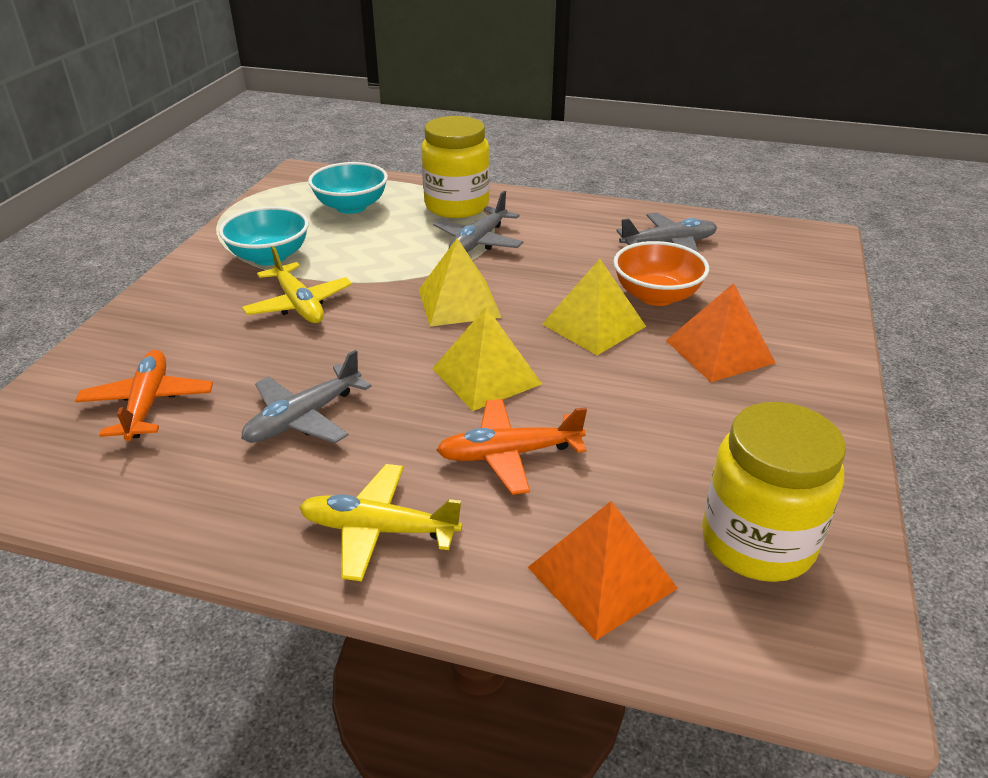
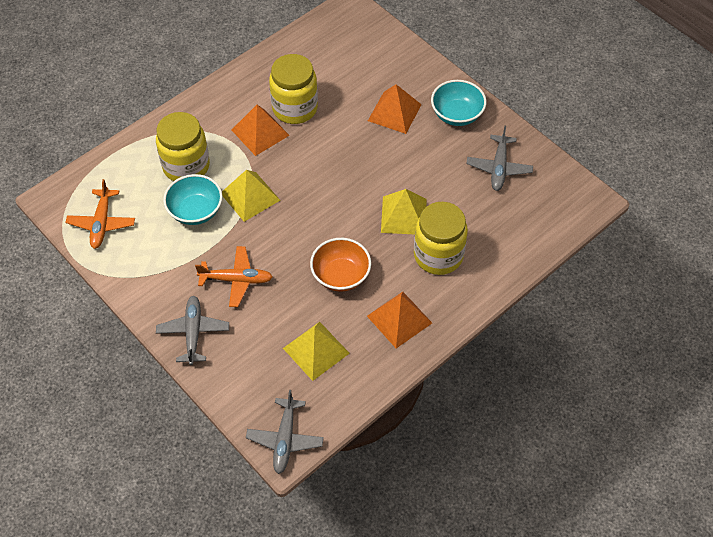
orange pyramid: [528,501,678,641] [666,283,776,382] = 2 -> [232,105,290,156] [367,292,432,348] [368,84,422,134] = 3
yellow jar: [421,116,490,218] [702,402,846,582] = 2 -> [156,112,210,181] [269,54,318,124] [414,202,468,275] = 3
yellow plane: [242,246,352,323] [299,464,462,581] = 2 -> none = 0

